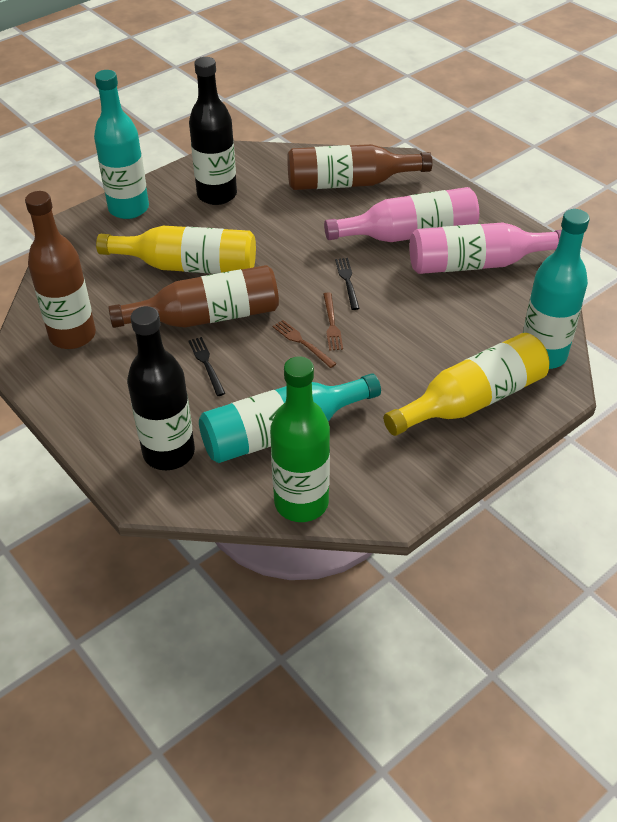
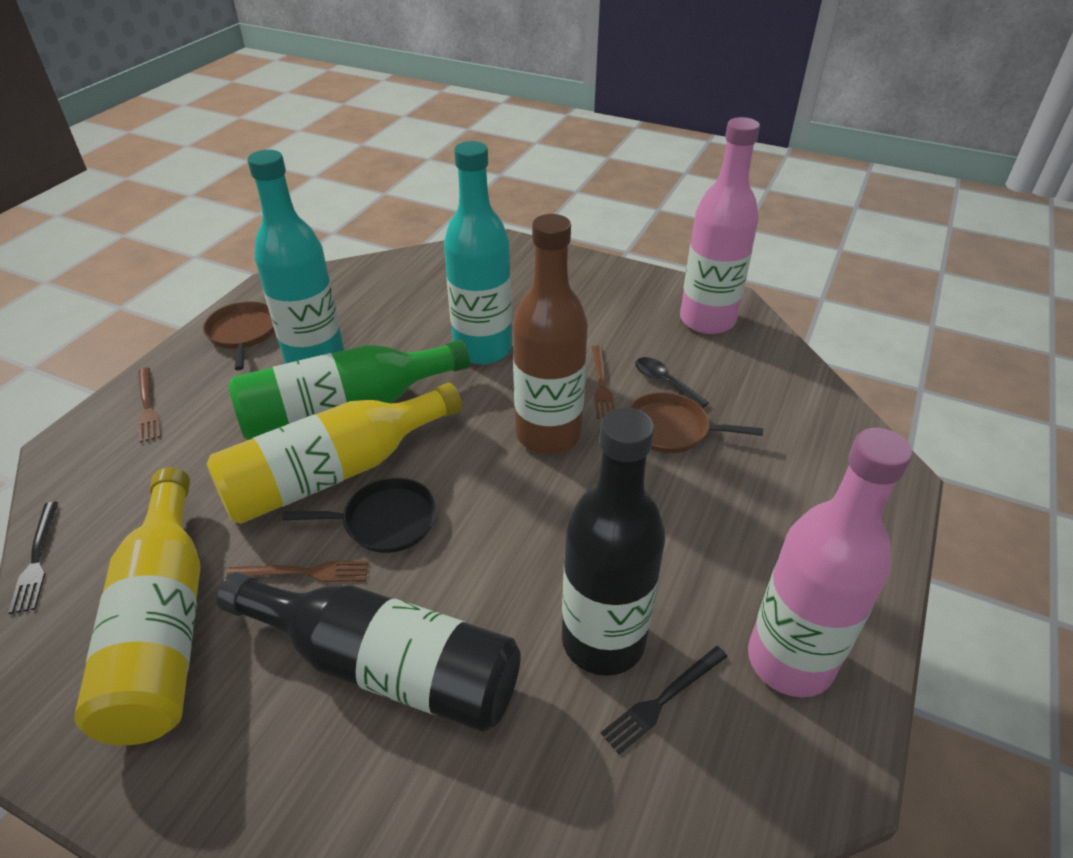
black pan: none = 0 -> [282,478,437,553] = 1
black spoon: none = 0 -> [635,357,709,408] = 1
brown bottle: [25,191,96,349] [108,265,279,328] [287,144,432,190] = 3 -> [513,214,588,454] = 1
brown fork: [273,320,337,368] [323,292,343,350] = 2 -> [138,367,161,443] [226,561,369,582] [591,345,615,419] = 3
brown pan: none = 0 -> [203,301,275,370] [629,392,763,453] = 2
turquoise bottle: [94,70,149,219] [199,373,381,463] [523,209,590,369] = 3 -> [247,150,344,364] [444,141,512,364] = 2

